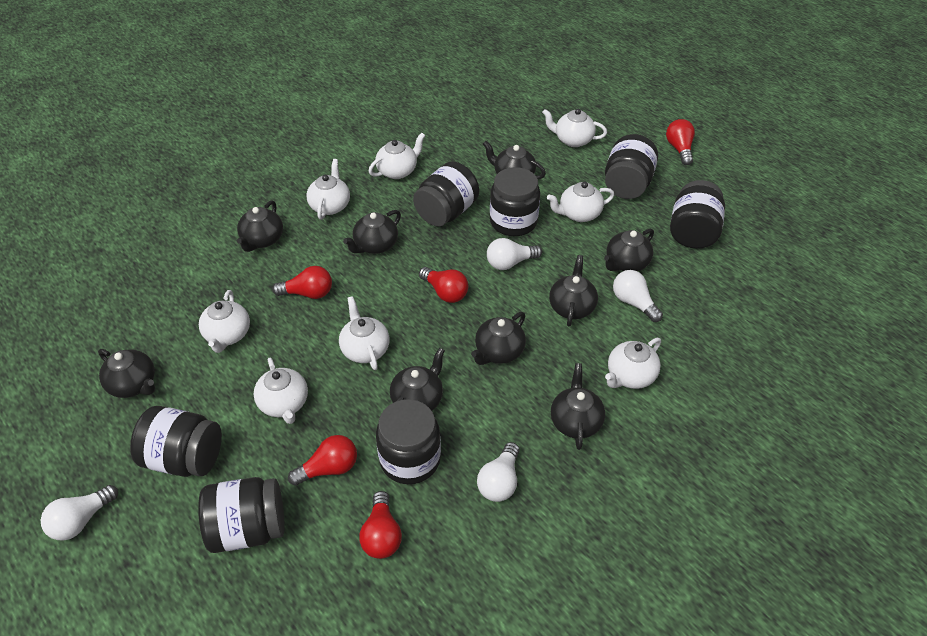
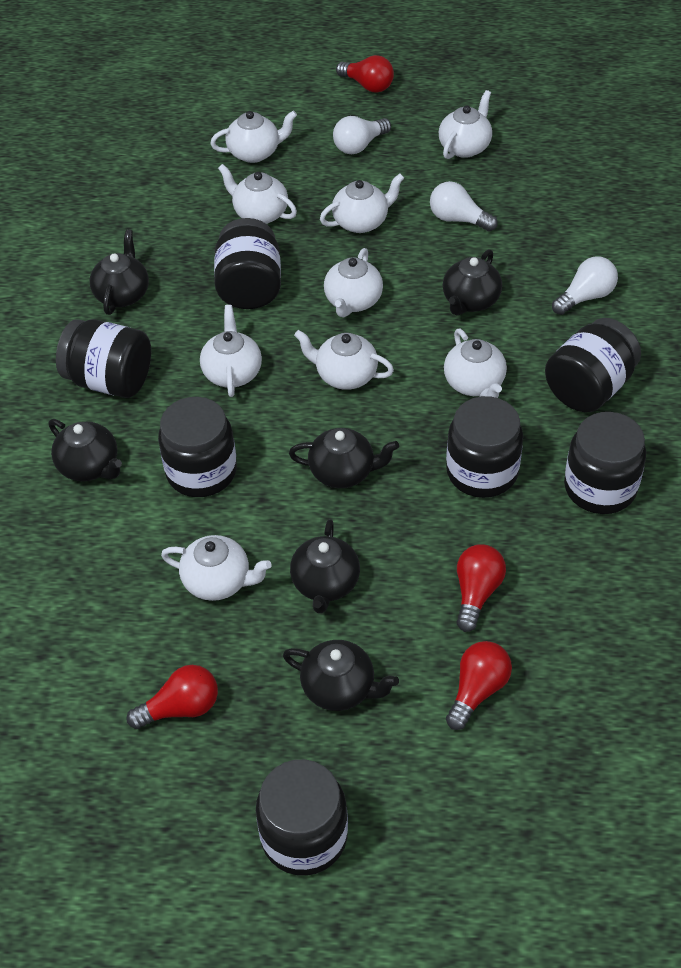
black teapot: [98,349,155,398] [237,200,283,252] [343,210,401,254] [390,348,445,411] [471,312,526,365] [483,141,546,179] [549,255,598,326] [551,363,605,450] [604,228,654,272] = 9 -> [49,419,122,481] [90,230,149,315] [283,640,399,711] [289,428,399,488] [290,519,360,614] [443,249,502,315] = 6
red light bulb: [272,266,332,299] [288,435,357,486] [359,491,402,559] [419,267,469,303] [666,119,695,165] = 5 -> [126,665,218,729] [336,55,394,93] [446,641,512,730] [456,544,506,632] = 4
white light bulb: [41,485,118,540] [477,442,520,502] [487,238,542,270] [613,270,663,322] = 4 -> [333,116,391,154] [430,181,498,232] [552,256,618,315] = 3
white teapot: [199,290,250,353] [254,358,308,424] [306,159,350,220] [339,296,390,370] [369,133,425,179] [542,109,607,147] [547,182,614,222] [605,338,661,389] = 8 -> [161,535,272,601] [200,305,262,397] [210,110,297,163] [218,164,297,224] [294,330,394,390] [320,173,404,233] [324,248,383,317] [439,90,492,159] [444,329,507,398] = 9

